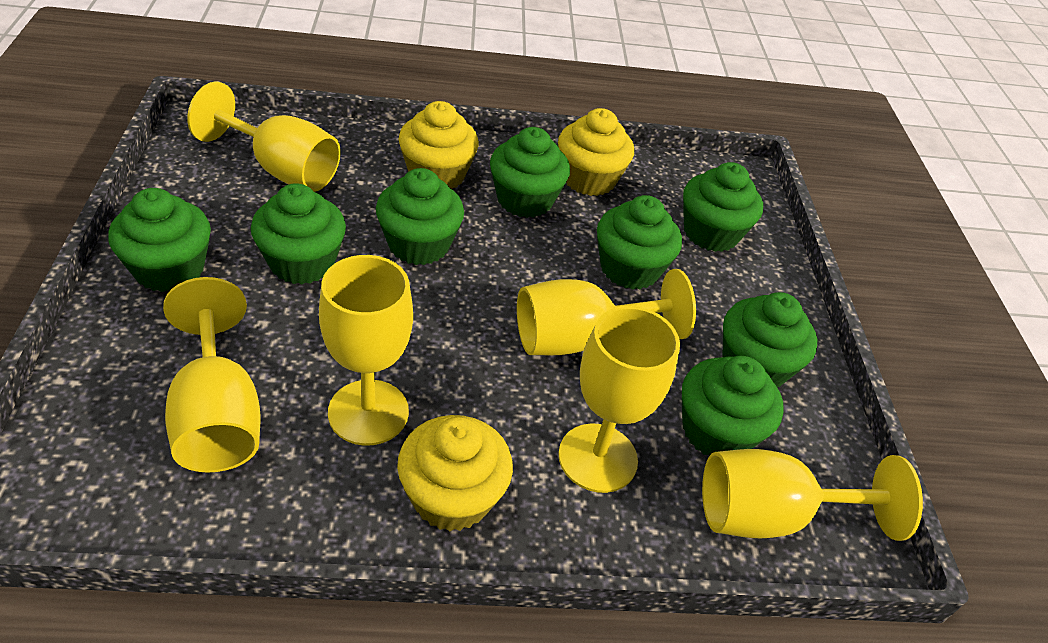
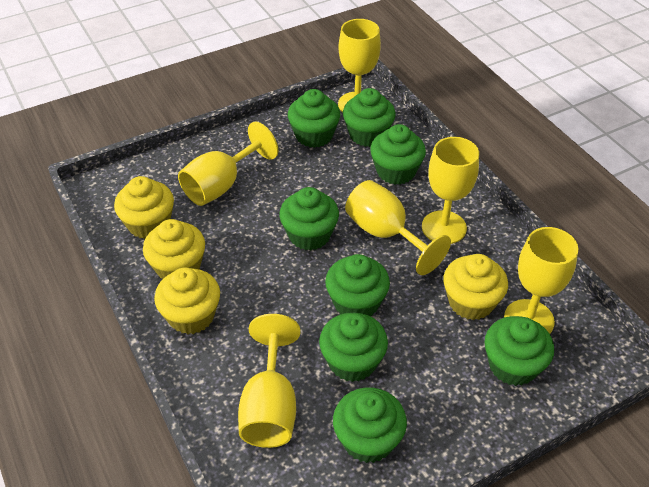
yellow cupcake: [397,415,513,531] [398,101,479,189] [558,108,634,196] = 3 -> [114,176,174,239] [143,219,205,279] [154,268,220,334] [443,254,508,320] = 4

